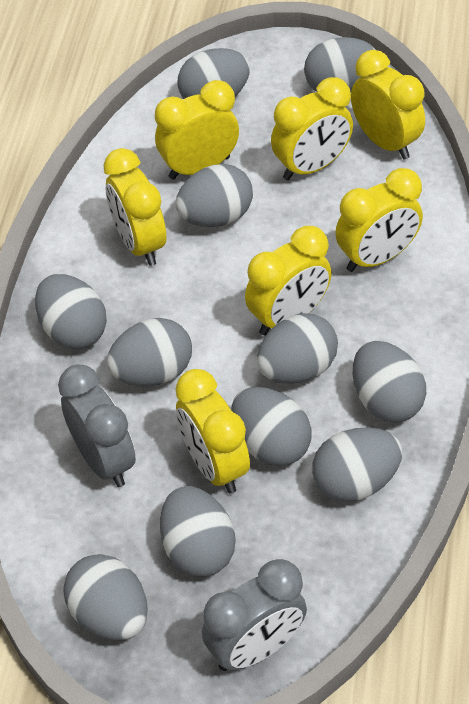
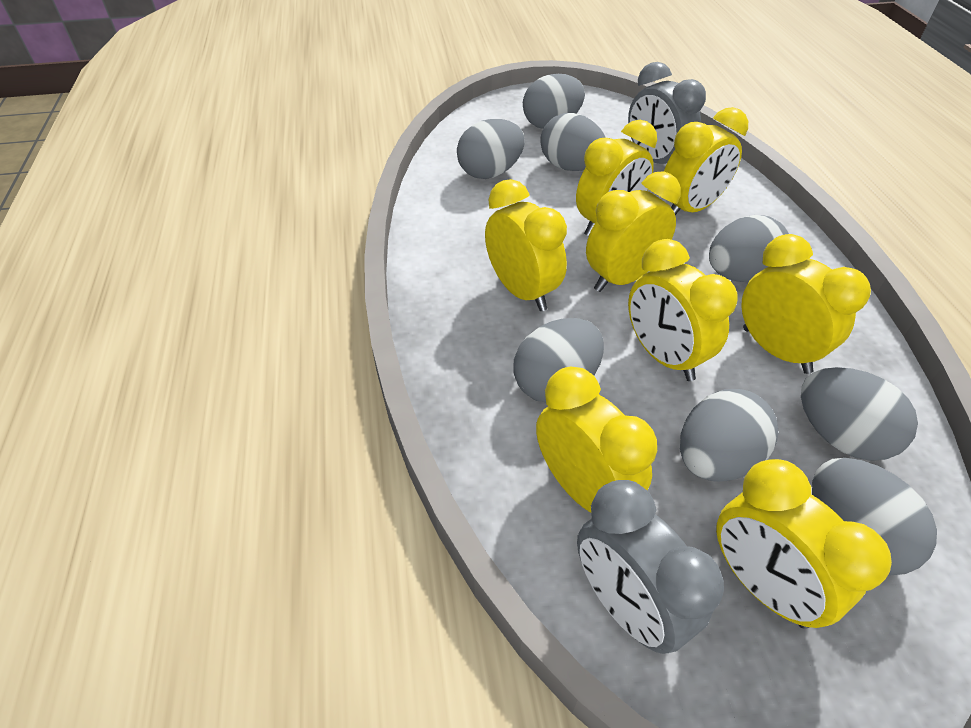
grey egg: [35,274,107,349] [63,554,148,640] [107,318,192,387] [160,486,235,577] [176,164,253,227] [178,48,250,99] [231,387,312,466] [257,313,338,384] [304,37,376,93] [312,427,402,502] [353,341,426,423] = 11 -> [457,119,525,179] [513,318,604,403] [523,74,585,129] [540,113,606,171] [680,389,778,481] [709,215,789,282] [801,367,918,461] [812,458,937,576] = 8
yellow clock: [104,148,166,266] [155,80,239,180] [175,369,250,494] [245,226,332,335] [271,77,353,180] [335,168,423,272] [351,50,425,159] = 7 -> [485,179,567,311] [536,367,657,513] [576,120,657,236] [586,171,681,292] [628,239,737,381] [664,107,748,215] [716,459,892,629] [741,234,871,374] = 8

